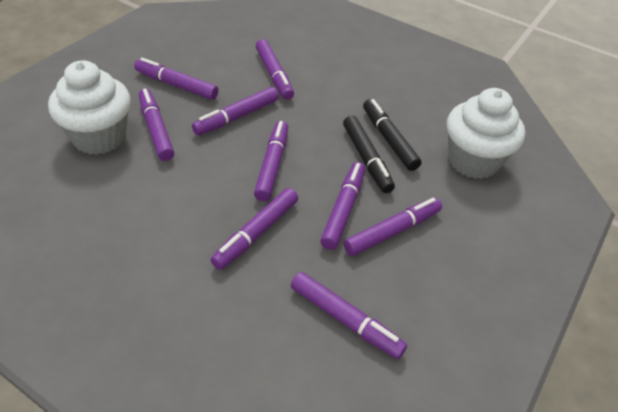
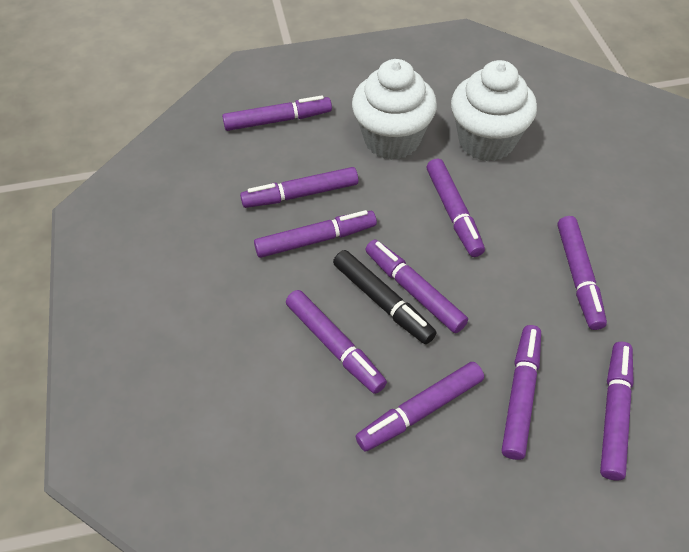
black marker: [343,116,395,193] [363,99,421,171] = 2 -> [333,250,436,344] = 1
purple marker: [134,58,218,100] [139,88,174,161] [192,87,279,135] [211,188,298,270] [254,121,288,201] [256,39,294,100] [291,272,407,359] [320,162,365,250] [344,198,442,256] = 9 -> [222,95,332,131] [240,167,358,208] [254,210,377,258] [286,290,387,394] [356,362,484,452] [365,239,468,333] [426,159,485,257] [502,325,541,460] [557,216,607,330] [600,342,634,481] = 10

